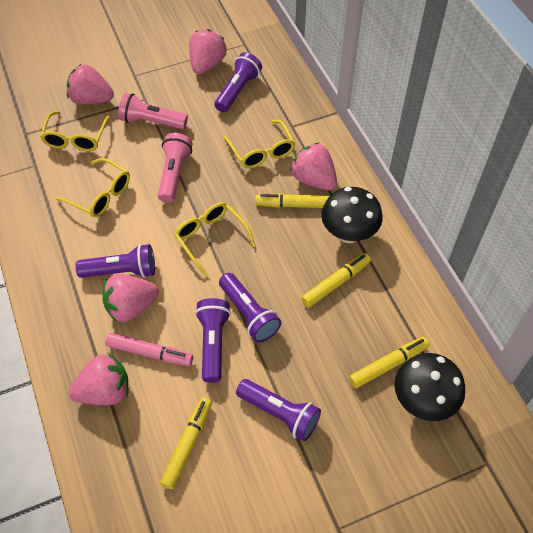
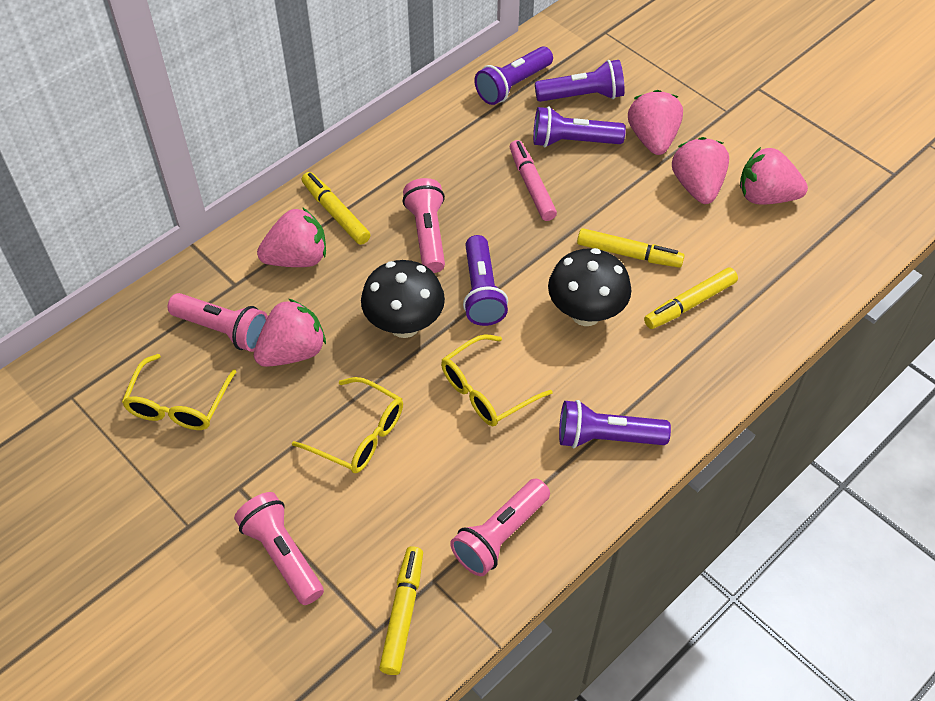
pink flashlight: [118,93,188,129] [158,133,193,203] = 2 -> [167,293,268,352] [234,492,324,605] [403,178,445,273] [450,478,550,576] = 4
yellow glasses: [40,111,110,151] [56,158,130,217] [175,202,256,277] [224,120,295,168] = 4 -> [122,354,236,430] [292,377,403,473] [441,335,553,426] = 3

